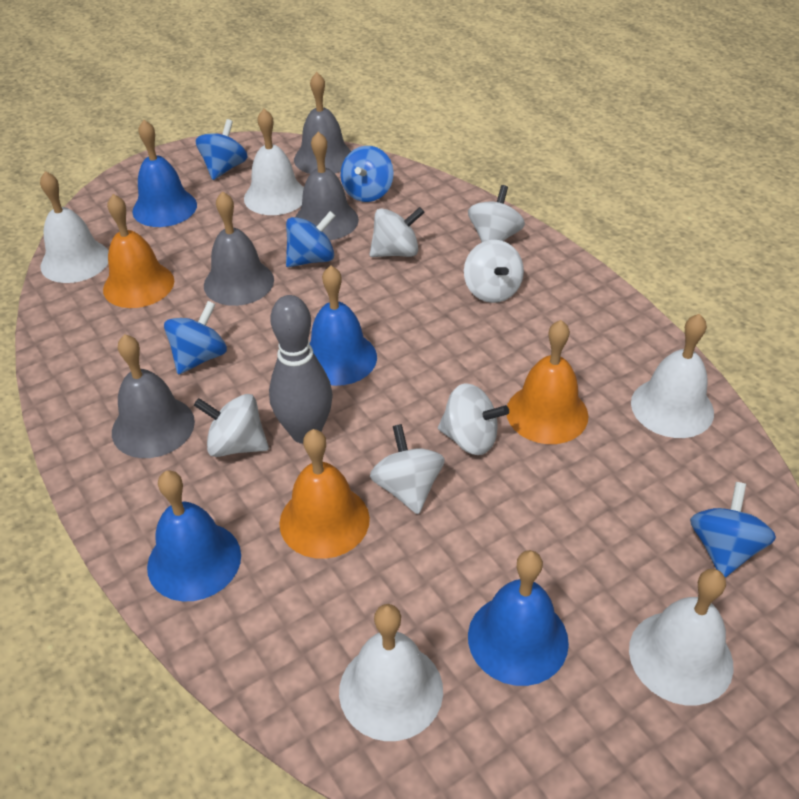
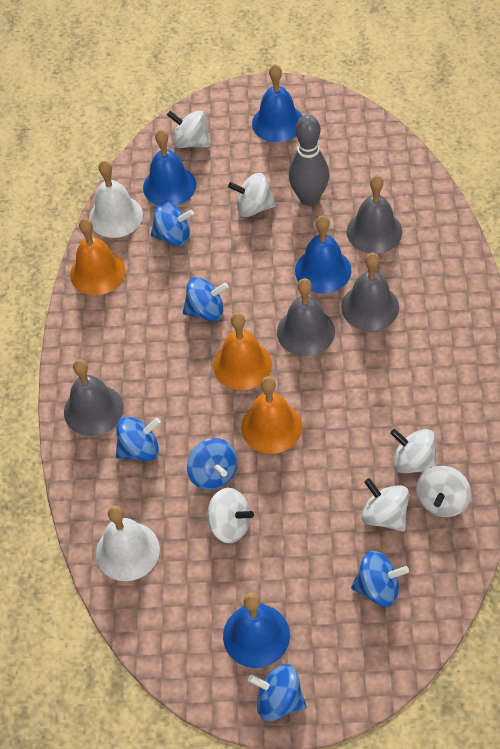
blue spinning top: [164,301,227,375] [195,119,248,180] [286,211,335,267] [341,146,394,202] [690,482,776,578] = 5 -> [116,417,161,461] [151,202,194,246] [183,277,228,322] [187,438,237,490] [248,664,306,721] [351,551,409,607] = 6
white bell: [40,171,109,283] [244,109,304,215] [339,604,443,741] [629,569,733,705] [631,314,714,438] = 5 -> [89,160,143,238] [96,505,160,581] = 2

